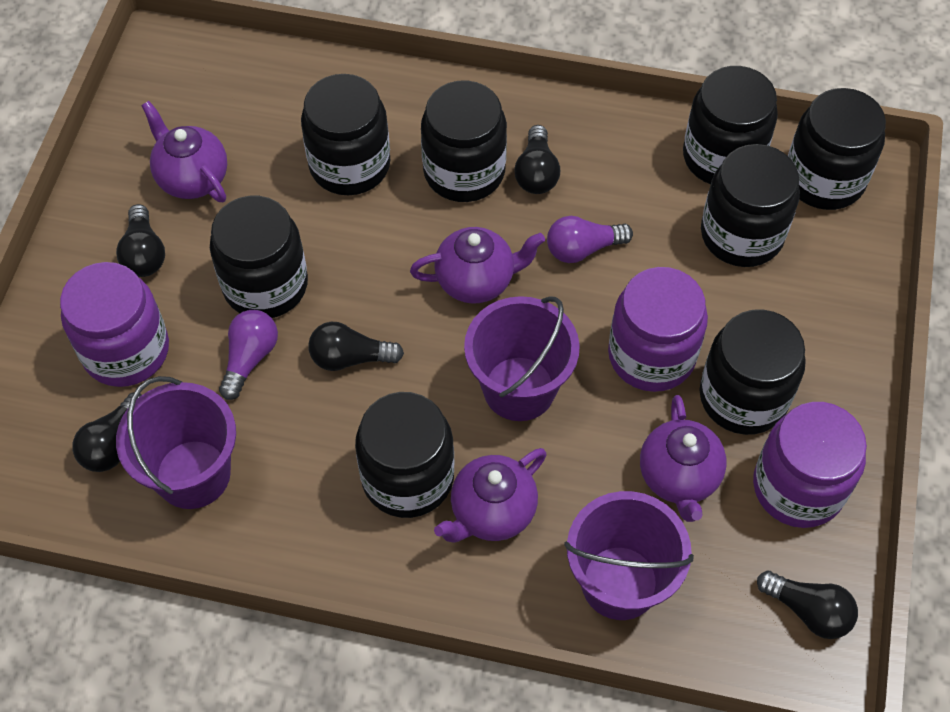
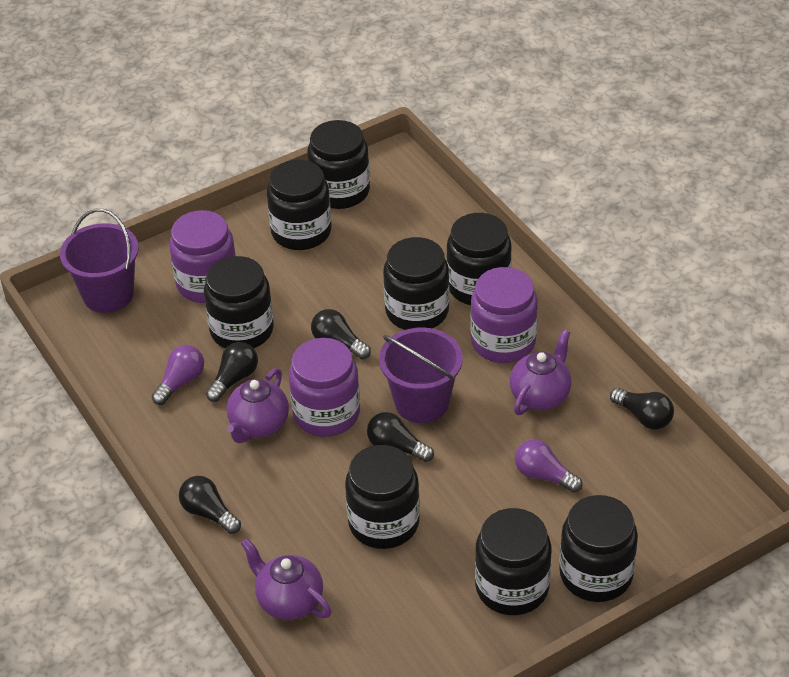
purple bucket: [116,376,236,509] [464,296,580,421] [564,491,694,620] = 3 -> [60,209,139,313] [379,328,463,423] = 2
purple teapot: [141,101,227,202] [410,227,545,304] [434,448,547,543] [640,395,727,522] = 4 -> [227,368,289,443] [241,539,331,620] [510,330,572,415] = 3

